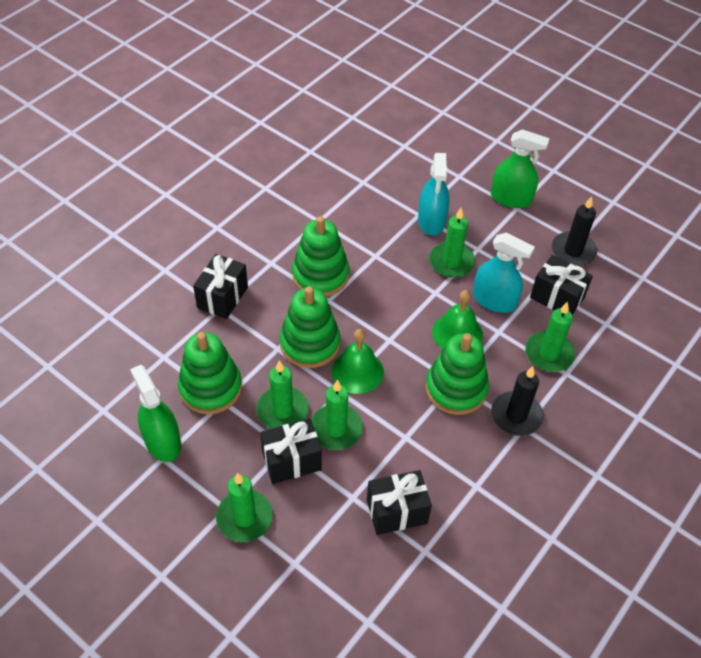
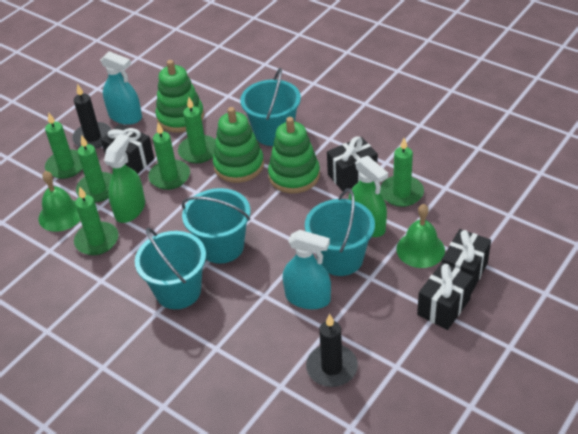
green candle: [216,473,273,542] [256,360,309,429] [311,380,363,450] [429,208,475,278] [525,302,575,372] = 5 -> [45,112,82,179] [74,187,119,255] [76,135,112,202] [148,122,190,190] [178,97,215,163] [380,138,424,207] = 6
green stacking toy: [178,332,242,414] [280,286,340,368] [292,216,349,297] [425,333,489,415] = 4 -> [156,60,204,133] [213,107,264,183] [268,117,320,193] = 3
turquoise bucket: none = 0 -> [135,228,206,309] [182,188,250,264] [240,68,301,146] [305,188,375,276] = 4

